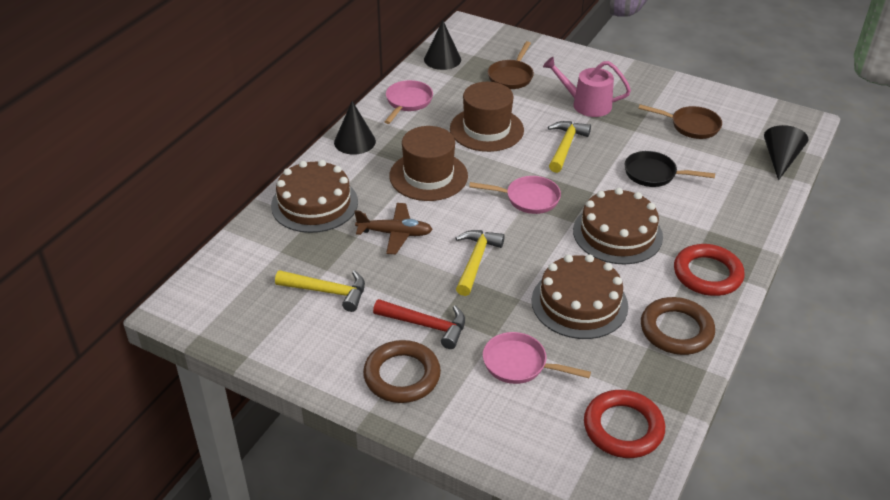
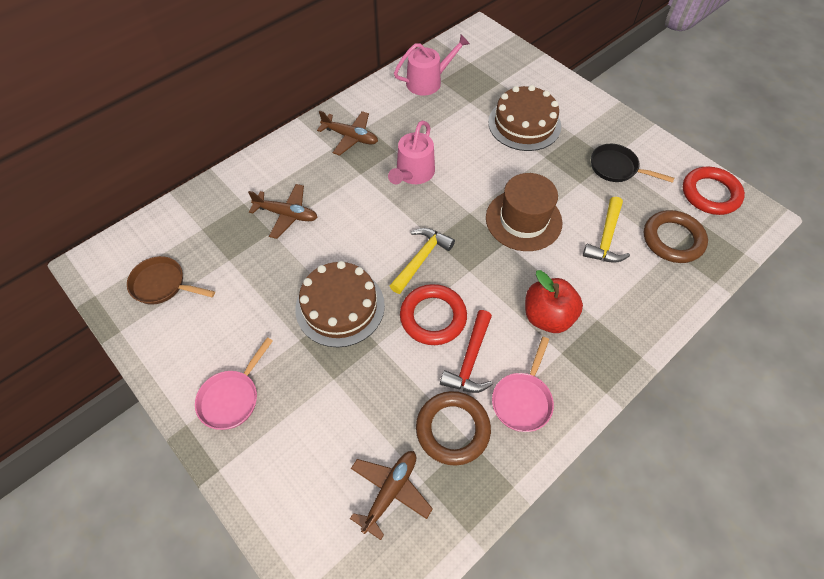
black cone: [334,101,376,155] [424,21,461,70] [764,125,808,180] = 3 -> none = 0
brown cake: [271,160,358,233] [532,254,628,339] [573,188,663,264] = 3 -> [295,261,385,347] [488,85,561,151] = 2
brown hat: [389,126,468,201] [450,82,524,152] = 2 -> [486,173,562,251] = 1
brown pan: [488,41,534,89] [638,104,722,139] = 2 -> [127,256,215,305] = 1
brown plane: [354,203,433,254] = 1 -> [248,184,317,239] [317,110,378,156] [350,451,433,540] = 3
pink pan: [385,80,433,124] [469,176,561,214] [483,332,591,384] = 3 -> [195,337,273,430] [492,337,554,432] = 2
pink watering can: [543,57,631,117] = 1 -> [388,121,435,184] [394,34,470,96] = 2
red apple: none = 0 -> [525,270,583,333] = 1
yellow hammer: [275,270,365,312] [456,230,505,296] [548,121,591,173] = 3 -> [390,228,455,294] [583,197,630,263] = 2

